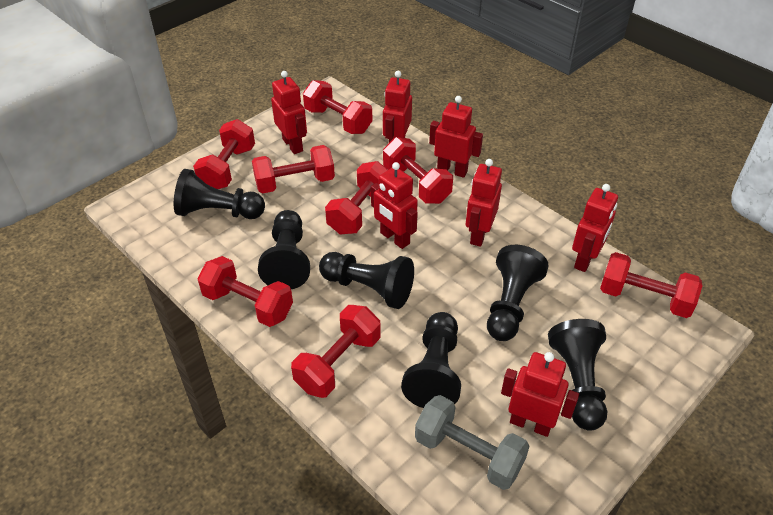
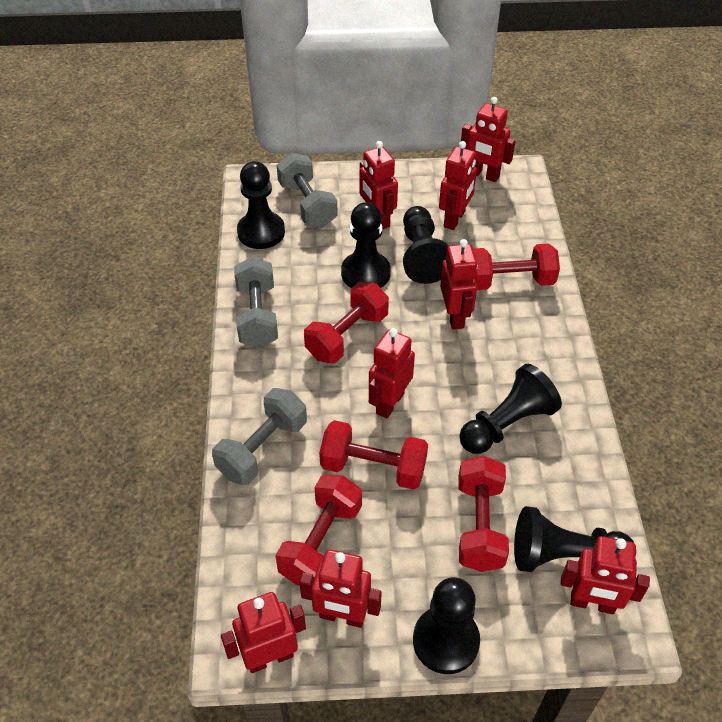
grey dumbbell: [415,395,530,490] = 1 -> [212,388,307,485] [234,257,278,348] [277,153,338,227] = 3
red dumbbell: [193,119,255,189] [198,256,293,327] [252,145,335,193] [291,305,381,398] [303,80,372,134] [325,161,388,234] [383,137,453,204] [600,252,702,318] = 8 -> [275,474,362,586] [304,282,389,364] [319,420,428,490] [458,456,509,572] [473,243,560,290] = 5
red robot: [271,71,307,154] [371,162,418,249] [383,71,412,143] [429,96,483,178] [466,159,502,247] [501,352,579,437] [572,184,618,272] = 7 -> [221,592,306,673] [299,549,382,628] [360,141,398,230] [369,328,415,419] [439,141,477,230] [440,239,478,330] [461,97,515,182] [560,536,650,614] = 8

